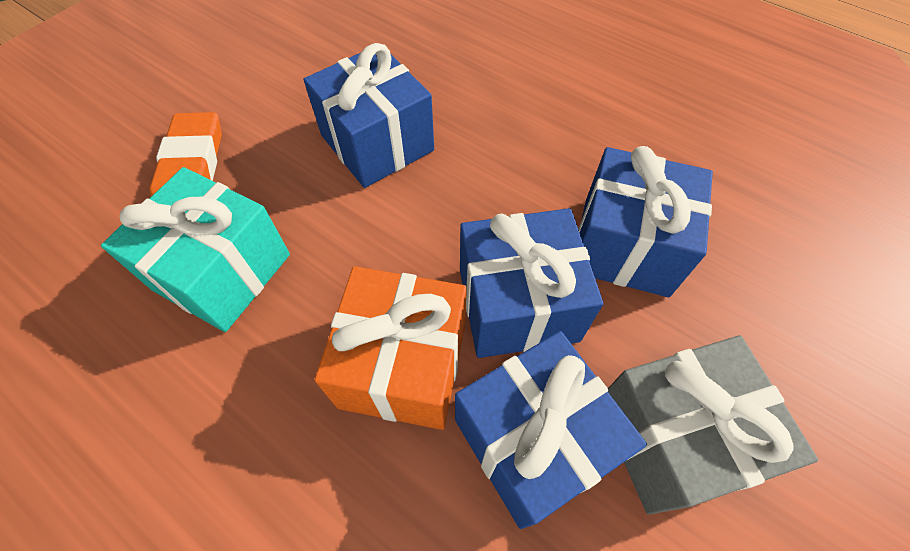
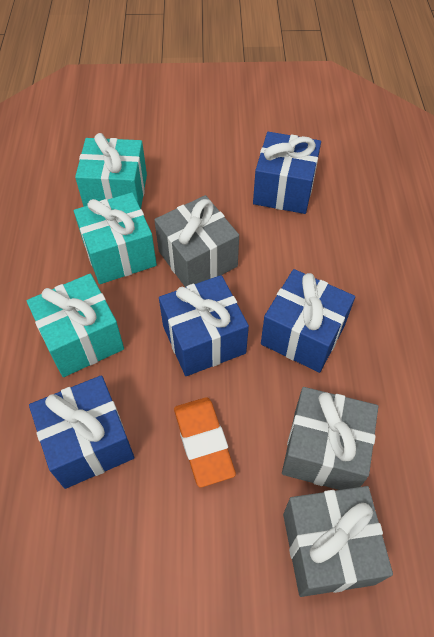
grey gift: [608,335,818,515] = 1 -> [154,195,239,287] [282,387,378,490] [283,486,393,597] = 3
orange gift: [315,266,467,430] = 1 -> none = 0
turquoise gift: [101,167,290,332] = 1 -> [27,274,124,377] [74,192,157,284] [75,133,147,209] = 3

